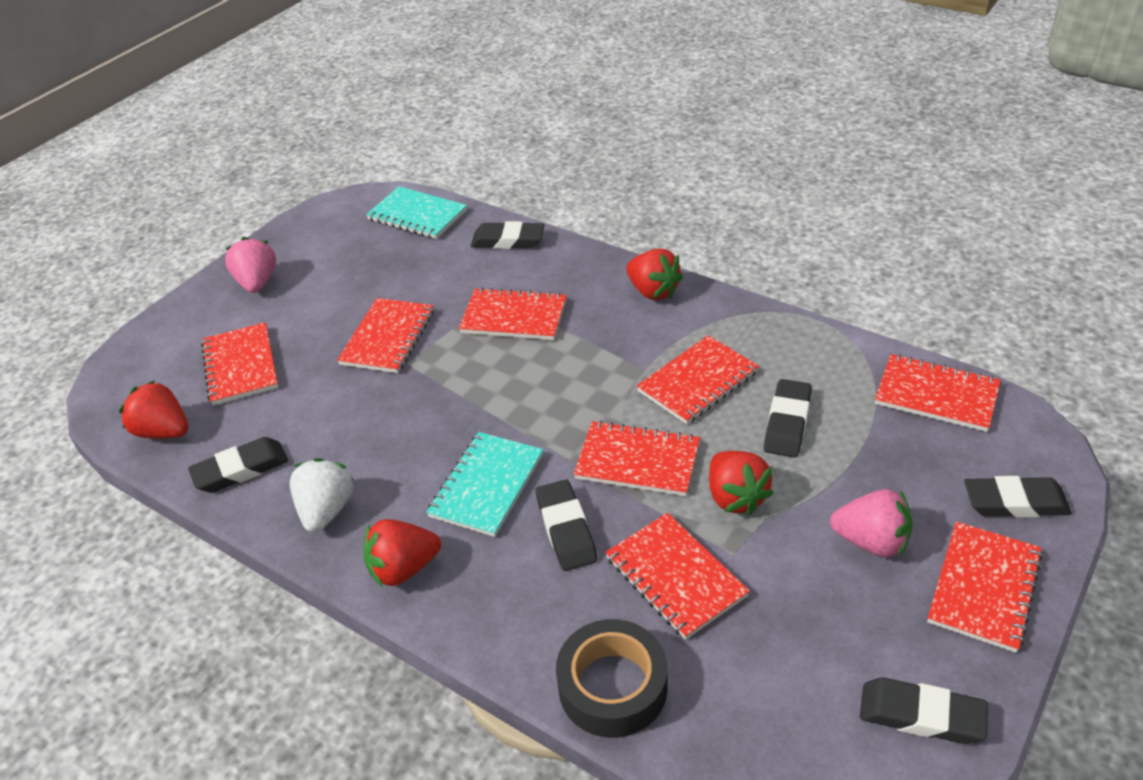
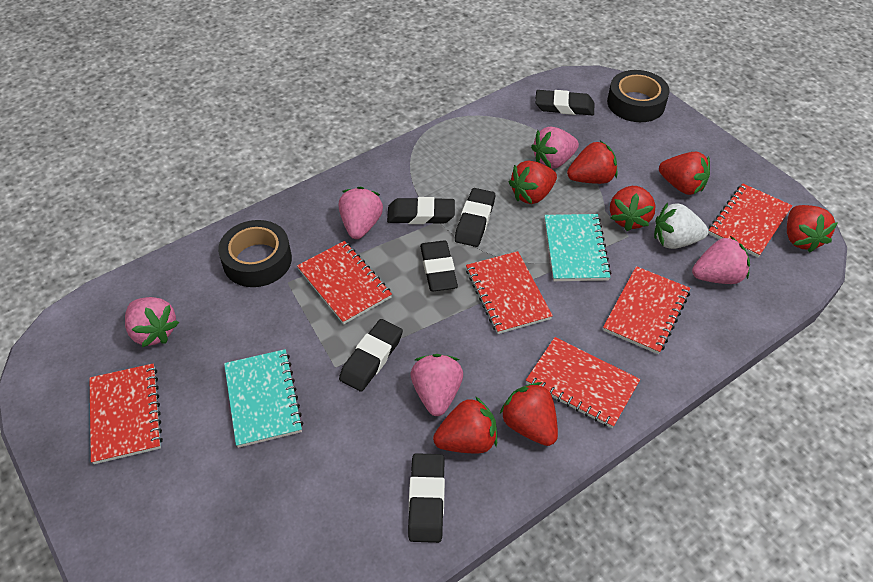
black tape: [556,619,667,738] = 1 -> [218,220,292,287] [607,70,670,122] = 2
pink strawberry: [225,237,276,293] [830,489,913,557] = 2 -> [125,297,179,347] [339,187,383,239] [411,354,463,416] [531,126,579,169] [692,236,750,284] = 5
red notebook: [201,322,278,405] [337,298,434,373] [459,287,567,340] [574,421,700,496] [605,513,750,640] [637,335,759,424] [875,354,1001,432] [927,521,1043,653] = 8 -> [90,364,163,464] [297,241,392,324] [466,251,553,334] [526,337,640,428] [603,266,690,354] [708,184,792,257] = 6
red strawberry: [119,380,188,439] [363,519,441,587] [626,249,683,300] [709,451,774,515] = 4 -> [433,396,497,453] [500,382,558,446] [509,161,557,204] [567,141,617,184] [610,186,656,231] [659,152,710,195] [787,205,837,253] = 7

